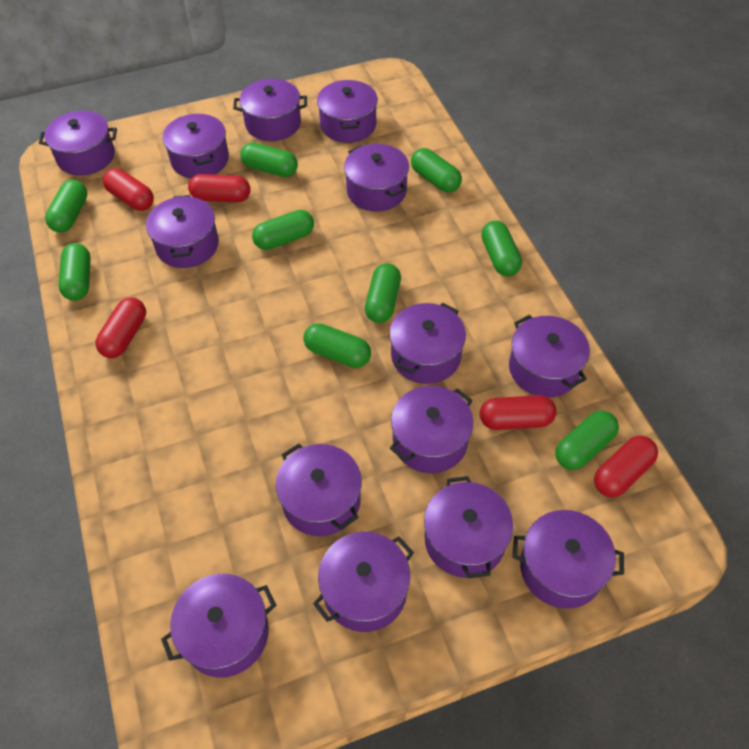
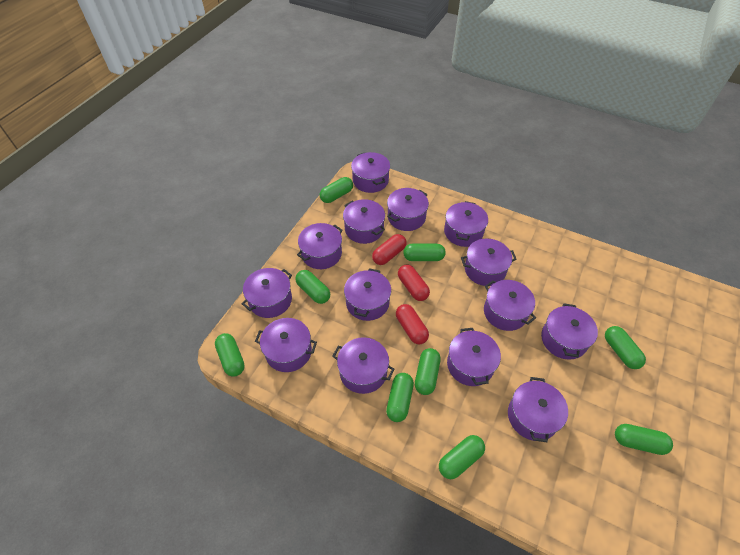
red capsule: [95,297,146,358] [103,168,154,211] [188,174,250,202] [480,395,556,430] [594,436,658,497] = 5 -> [372,234,407,265] [396,304,429,344] [398,265,430,301] = 3

